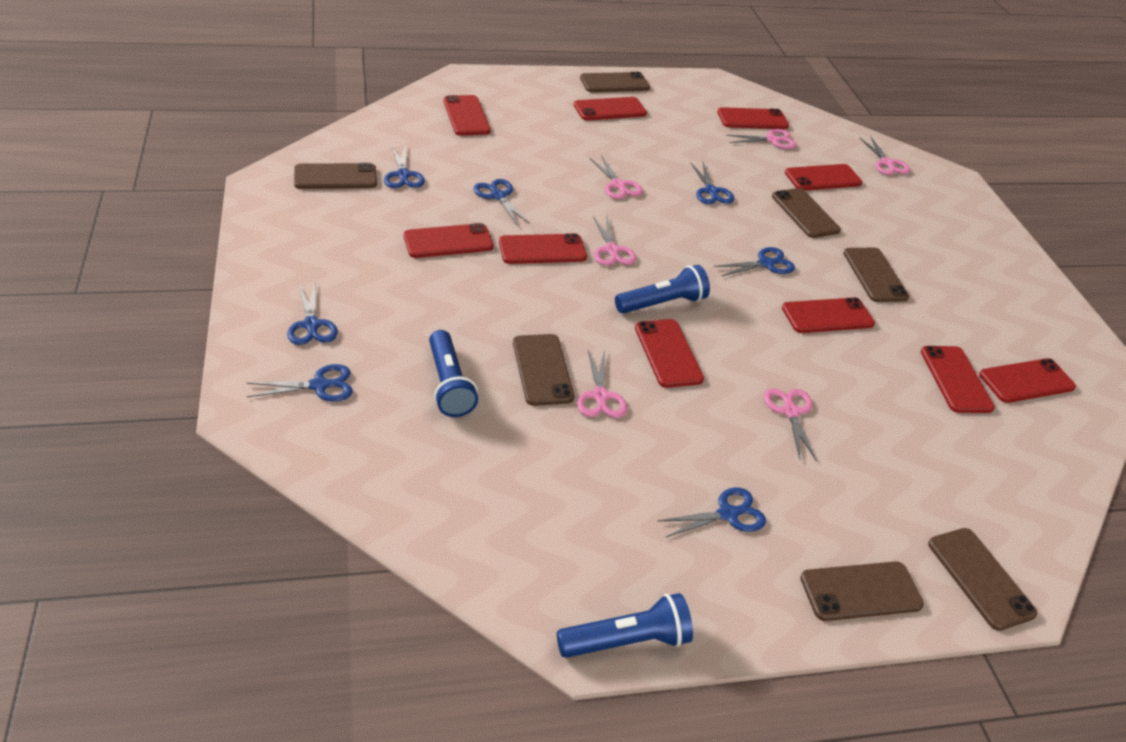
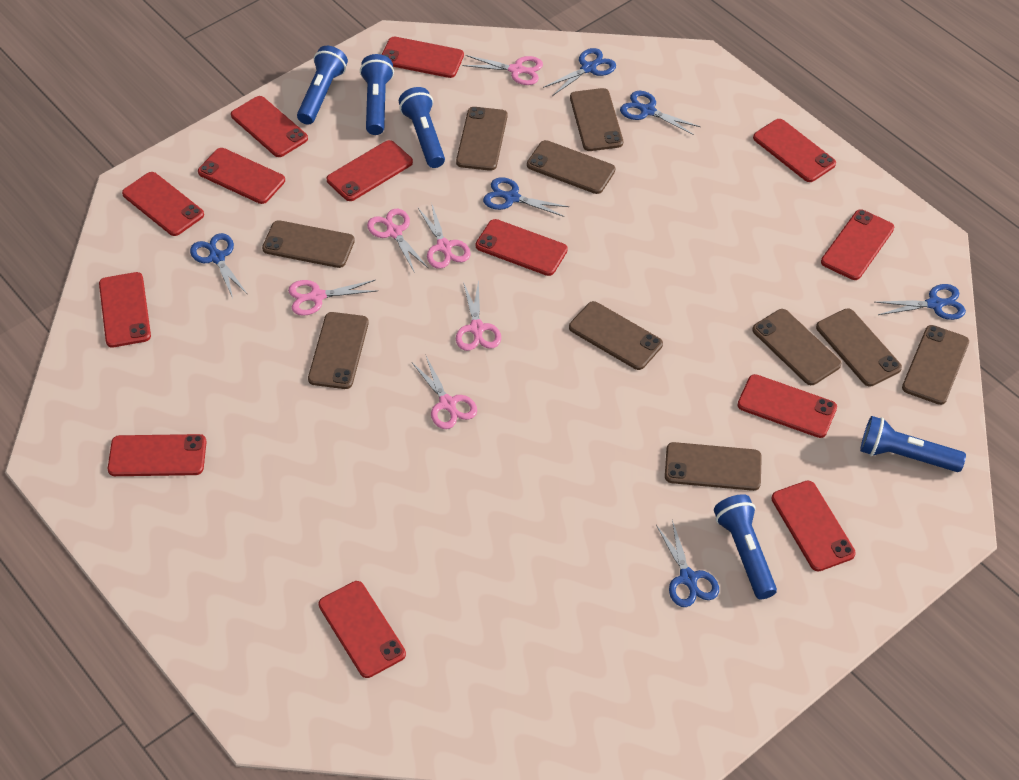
blue flashlight: [429,330,478,417] [557,593,693,658] [615,265,710,314] = 3 -> [297,46,348,125] [360,54,394,135] [399,87,445,168] [714,494,777,599] [860,416,966,472] = 5
blue scissors: [247,364,353,402] [287,283,338,345] [384,144,425,188] [473,179,530,225] [658,487,766,538] [690,162,734,204] [714,247,795,276] = 7 -> [190,233,248,298] [483,177,569,217] [543,48,616,96] [620,91,701,135] [656,520,719,607] [875,284,966,320] = 6
brown phone: [294,163,377,189] [513,334,574,406] [580,72,650,92] [772,188,841,238] [800,561,924,621] [843,248,909,302] [928,528,1038,631] = 7 -> [262,220,355,268] [308,312,369,389] [456,107,507,171] [527,140,615,194] [569,301,663,370] [570,88,623,151] [665,442,762,491] [752,309,841,385] [816,309,902,387] [902,325,969,405] = 10
red phone: [404,223,494,258] [444,95,491,136] [499,233,587,264] [574,97,647,120] [635,319,704,388] [717,107,789,129] [782,297,875,333] [785,164,862,191] [921,346,995,413] [979,358,1076,403] = 10 -> [99,272,151,347] [108,434,206,476] [122,172,204,236] [198,148,285,204] [231,96,308,157] [319,581,406,678] [327,140,413,201] [382,37,464,78] [476,219,568,276] [738,374,837,438] [753,119,836,182] [771,481,856,571] [821,209,894,280] = 13

